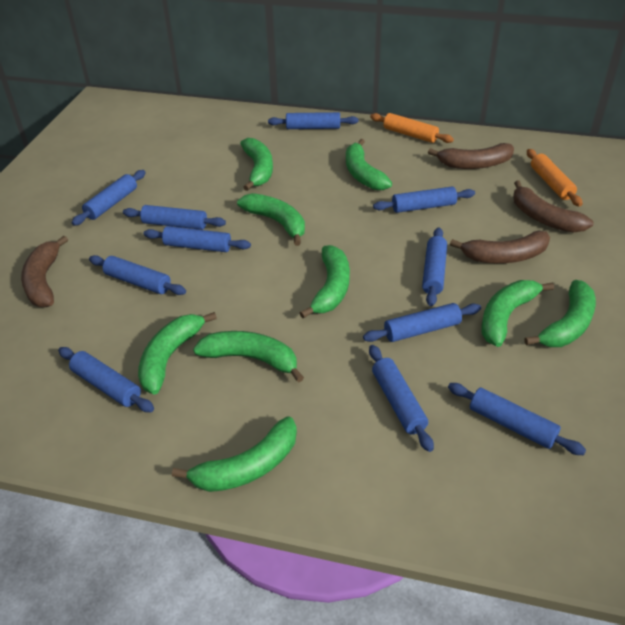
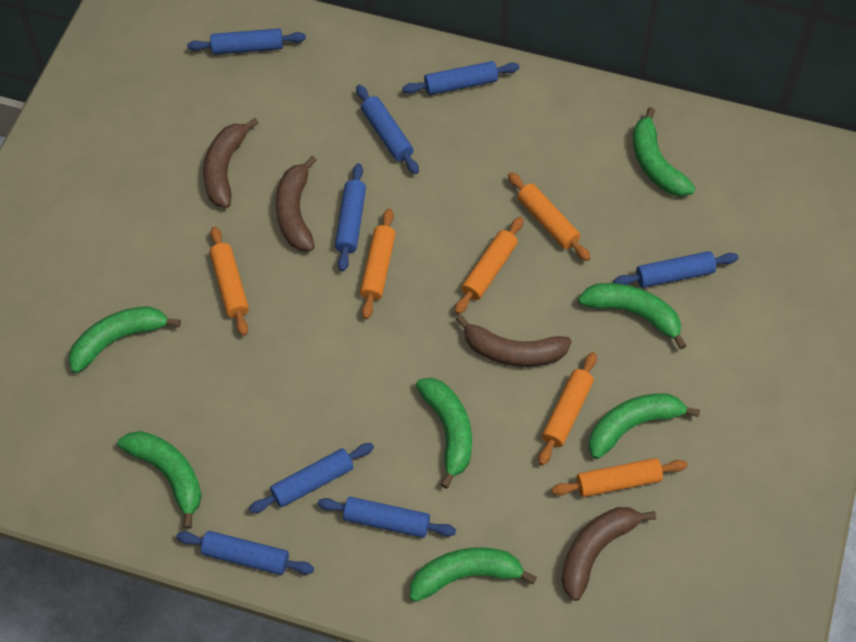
blue rolling pin: [58,347,154,412] [72,170,146,226] [89,255,186,295] [123,205,226,230] [144,226,251,252] [268,112,358,129] [363,303,481,342] [369,345,434,452] [373,186,475,213] [422,228,447,306] [448,383,586,455] = 11 -> [176,531,314,575] [187,28,306,55] [249,443,374,513] [318,497,456,538] [335,163,366,271] [356,85,419,174] [402,61,519,95] [614,251,738,288] = 8
green banana: [138,312,217,395] [172,417,297,492] [193,331,304,382] [237,193,305,246] [240,138,273,191] [300,245,350,318] [346,139,392,190] [481,280,554,347] [524,280,596,347] = 9 -> [68,306,181,373] [118,431,202,529] [410,547,537,602] [416,378,472,489] [578,283,687,350] [589,393,700,459] [633,107,695,197] = 7
orange rolling pin: [370,113,454,143] [527,149,583,207] = 2 -> [210,227,249,336] [360,208,396,319] [455,217,523,314] [508,172,591,261] [538,352,597,466] [552,458,687,497] = 6

